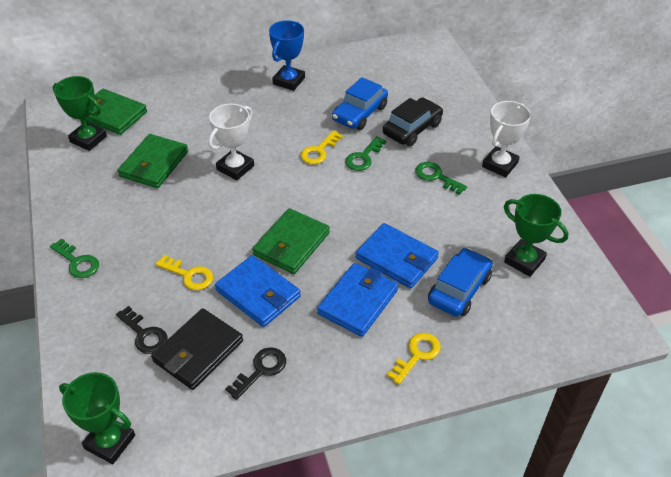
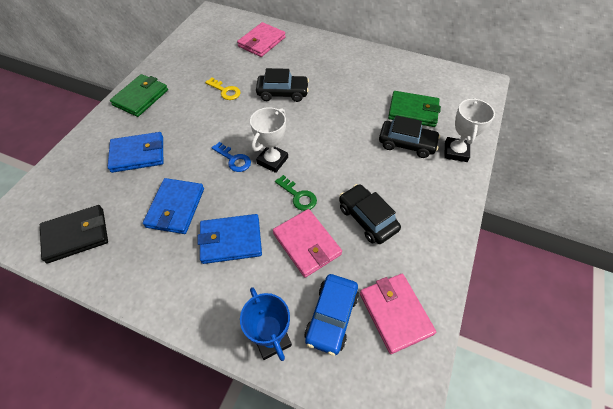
black car: [383,98,443,146] = 1 -> [256,68,309,102] [339,184,401,244] [379,115,440,158] = 3
black key: [116,306,168,354] [226,347,286,400] = 2 -> none = 0
blue car: [332,77,388,130] [428,248,493,317] = 2 -> [304,274,359,356] = 1
blue key: none = 0 -> [212,142,251,172] = 1
green key: [50,238,99,278] [345,136,387,171] [415,162,467,195] = 3 -> [275,175,317,211] = 1
green trophy: [53,76,107,151] [59,372,135,464] [504,194,569,277] = 3 -> none = 0
green wallet: [85,89,147,135] [117,134,188,188] [252,208,330,274] = 3 -> [110,74,168,117] [388,91,441,127] = 2
pink wallet: none = 0 -> [237,22,286,57] [273,209,342,278] [360,274,436,354] = 3
yellow key: [155,255,213,290] [300,131,343,164] [387,333,441,385] = 3 -> [205,78,241,100] = 1

